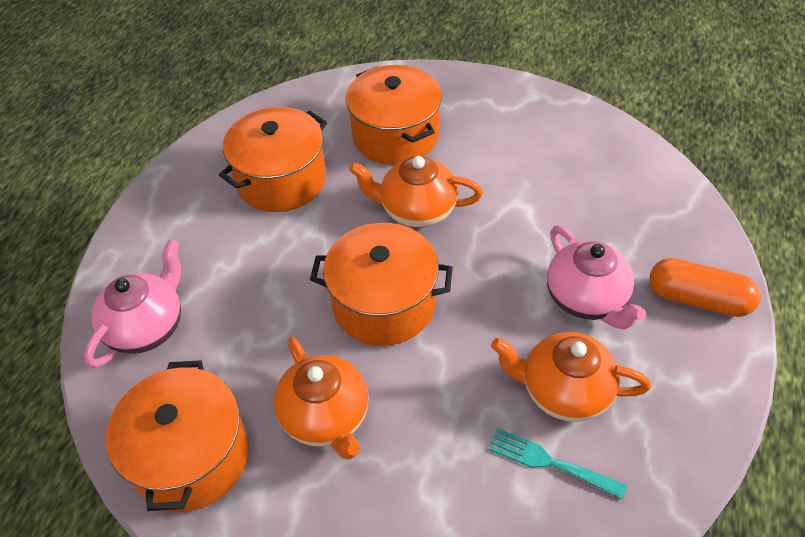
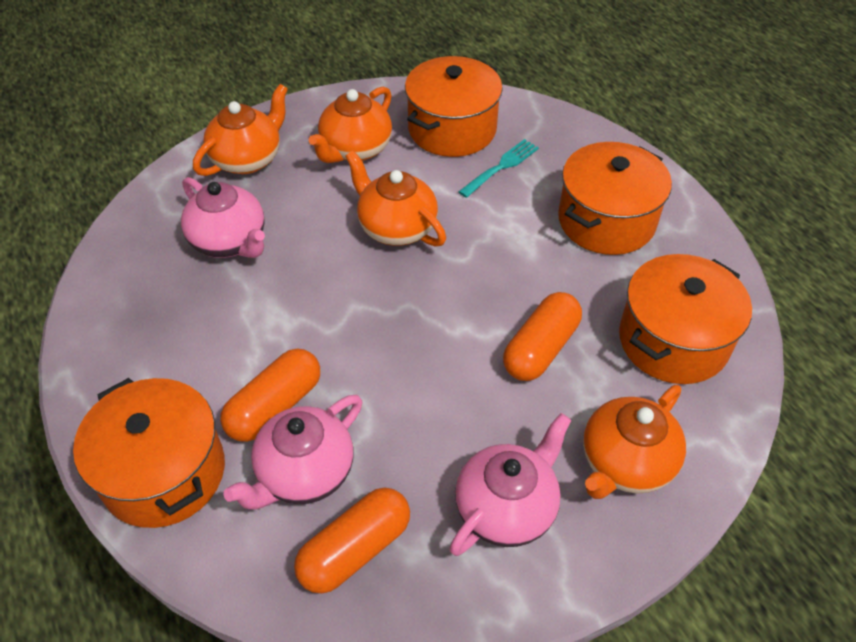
orange capsule: [649,258,761,317] = 1 -> [220,349,320,442] [294,487,410,593] [503,292,582,381] = 3
orange teapot: [274,336,369,460] [349,156,483,227] [491,332,651,422] = 3 -> [193,84,288,176] [309,86,392,163] [345,151,446,247] [583,385,686,499] = 4
pink teapot: [84,239,181,368] [547,225,646,330] = 2 -> [181,177,265,258] [223,395,363,510] [449,413,571,556] = 3

